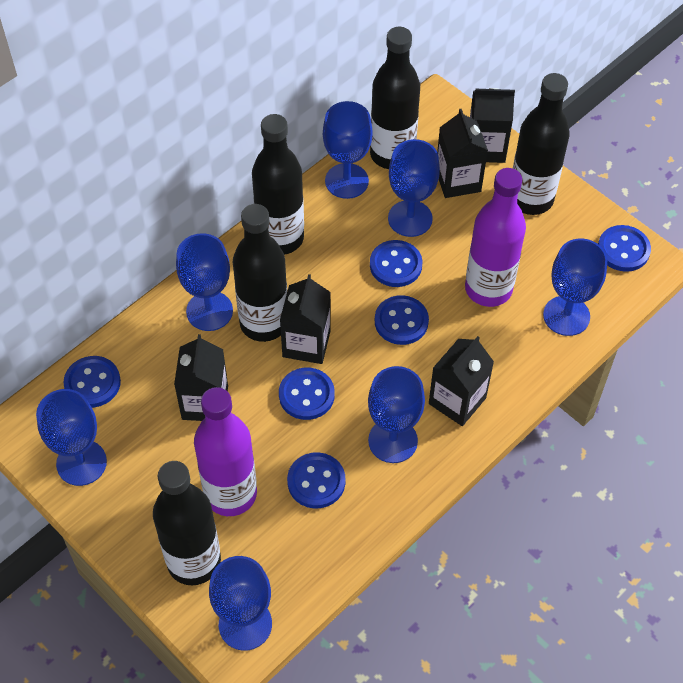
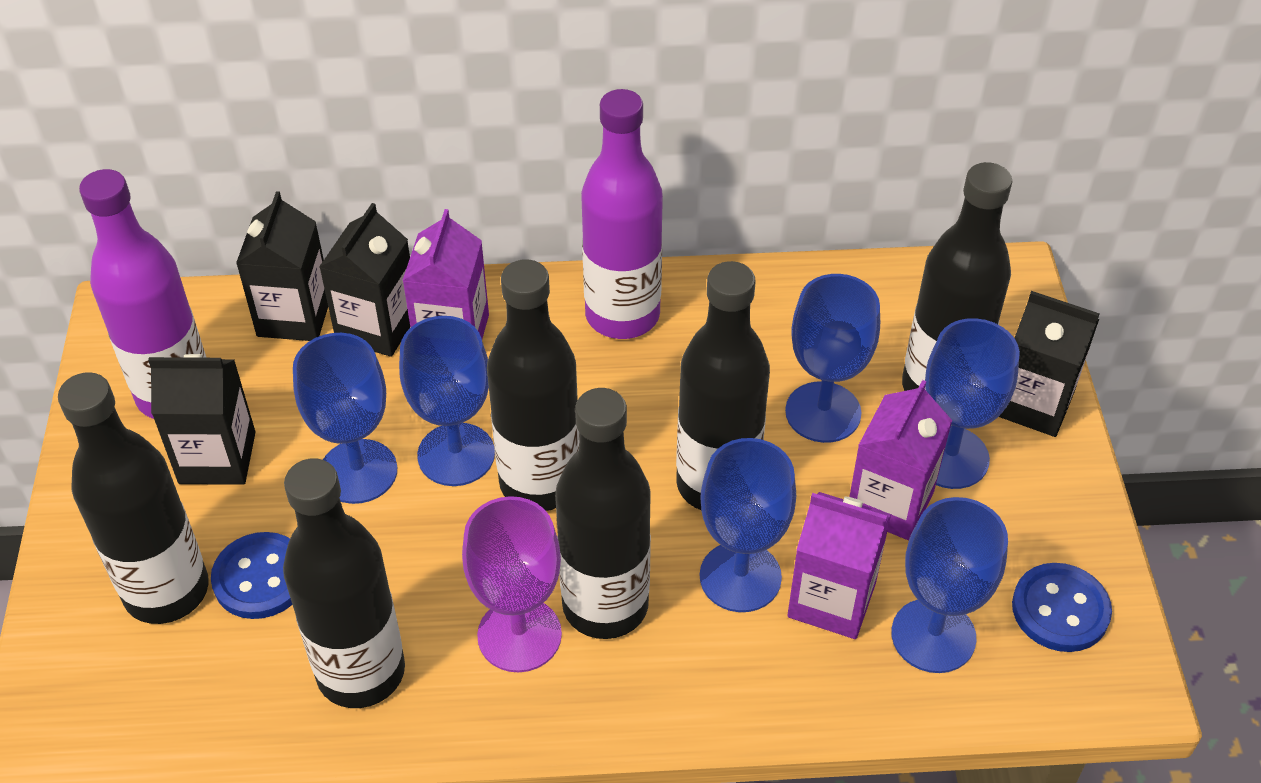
black bottle: [153,461,221,586] [233,204,287,342] [252,114,304,255] [370,27,420,169] [513,73,570,215] = 5 -> [58,372,209,624] [283,458,405,708] [487,259,580,511] [555,388,651,639] [676,261,770,510] [902,162,1012,391] = 6
black carton: [174,334,228,421] [280,274,331,364] [429,336,494,426] [437,109,488,198] [470,88,515,163] = 5 -> [148,354,255,485] [236,191,328,341] [319,203,410,357] [999,291,1099,437] = 4
blue button: [63,356,121,408] [279,368,335,420] [287,452,345,509] [370,240,423,287] [375,295,429,345] [598,225,651,272] = 6 -> [211,532,292,619] [1012,563,1112,652] = 2
blue goblet: [36,389,107,486] [176,233,233,331] [209,556,272,651] [323,101,373,199] [368,366,425,463] [388,139,440,237] [543,239,608,336] = 7 -> [293,333,397,504] [399,316,495,486] [700,438,796,612] [785,274,880,443] [891,497,1008,673] [925,318,1020,489] = 6
purple carton: none = 0 -> [402,209,489,339] [787,492,891,639] [849,380,952,540] = 3
purple goblet: none = 0 -> [462,496,562,672] = 1

